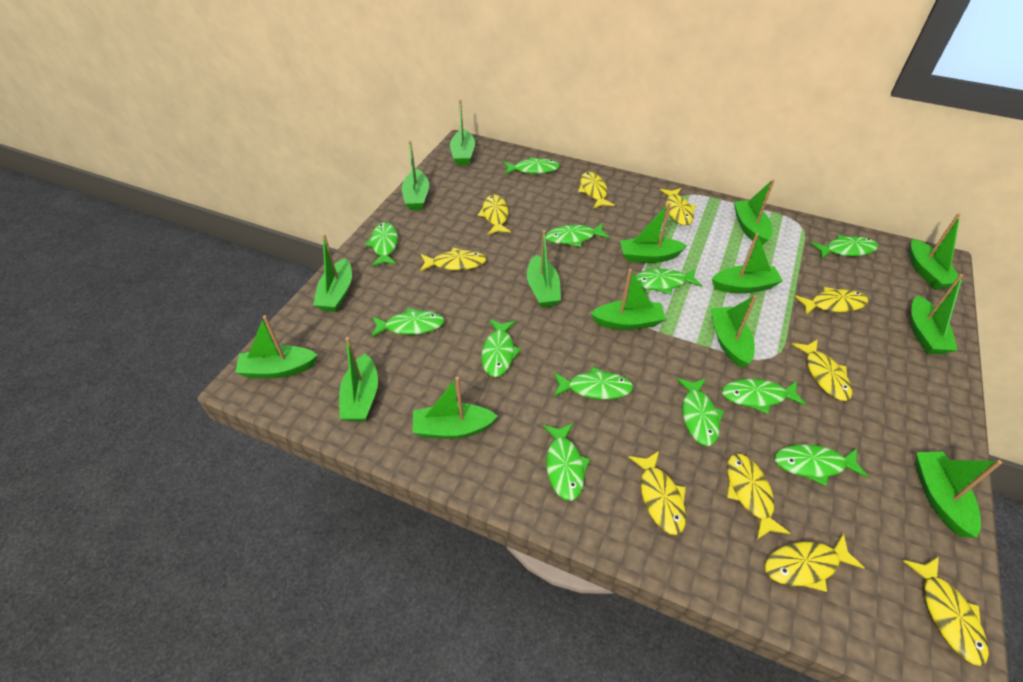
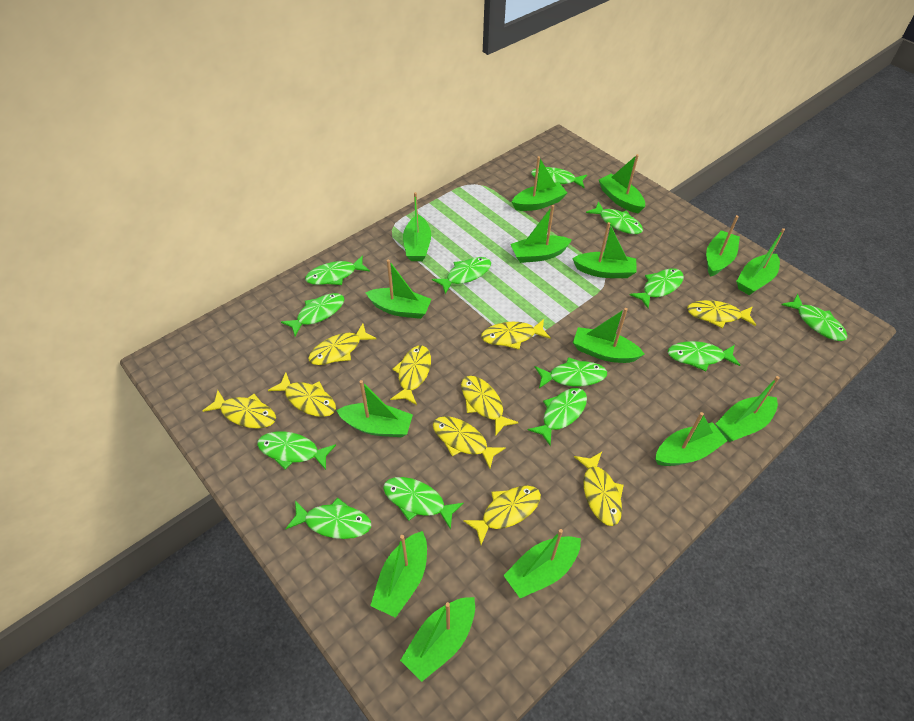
green fish: [365,222,398,266] [371,308,445,338] [481,319,521,377] [504,157,560,175] [543,423,590,501] [545,223,610,247] [554,367,634,400] [635,268,703,295] [677,378,724,446] [722,379,806,414] [774,444,868,486] [810,235,879,259] = 12 -> [257,431,336,470] [281,293,345,337] [286,497,371,539] [305,255,370,285] [383,477,464,530] [432,257,491,295] [528,388,587,446] [531,167,587,188] [535,357,607,388] [586,201,643,234] [630,268,684,308] [668,341,740,371] [781,294,847,341] = 13

